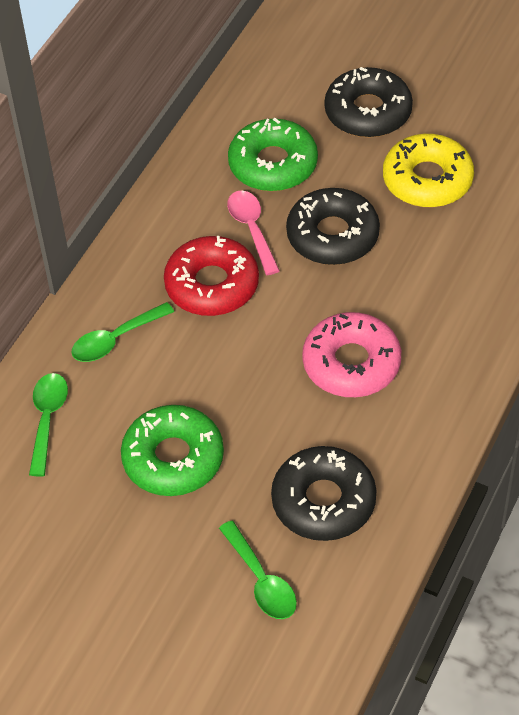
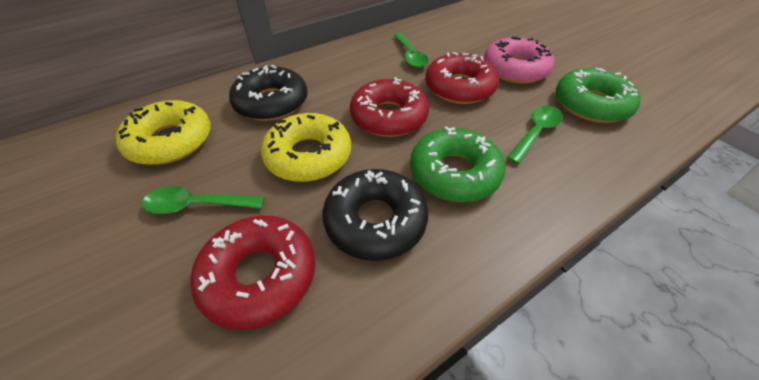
black donut: [271,446,377,541] [286,188,380,265] [324,67,413,137] = 3 -> [229,65,307,121] [323,169,428,261] = 2
pink spoon: [227,190,280,275] = 1 -> none = 0
red donut: [164,236,259,316] = 1 -> [191,215,315,330] [350,77,429,137] [425,52,499,104] = 3
yellow donut: [383,134,474,207] = 1 -> [115,100,211,165] [261,113,351,182] = 2

